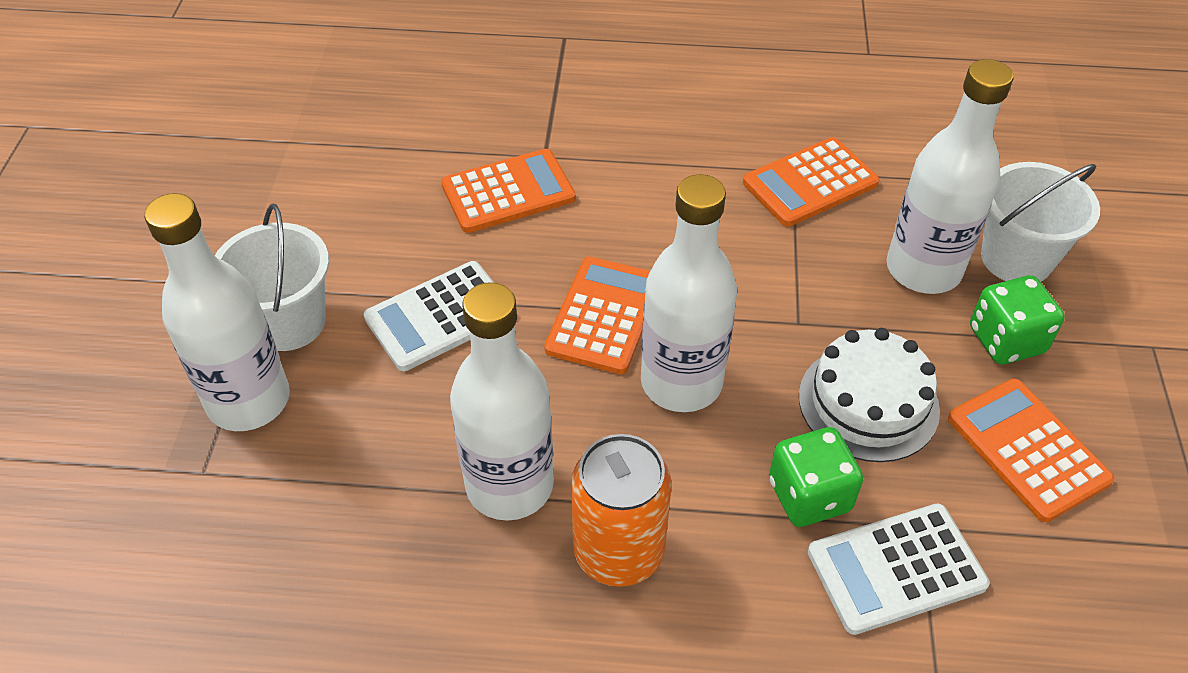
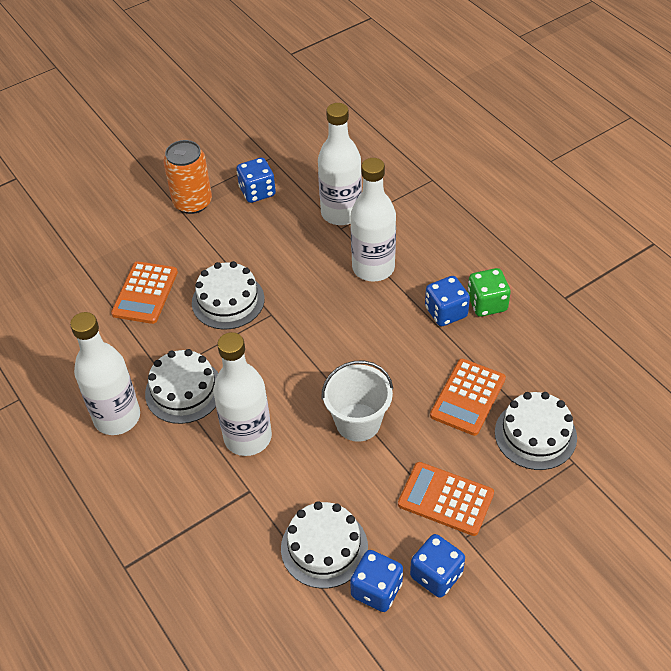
blue dice: none = 0 -> [237,157,276,203] [350,550,403,612] [410,534,465,598] [425,276,470,326] = 4
green dice: [769,427,863,527] [970,275,1065,364] = 2 -> [467,268,511,317] = 1
orange calculator: [441,149,576,233] [544,256,650,374] [743,137,880,227] [948,379,1115,522] = 4 -> [111,261,178,324] [398,462,494,536] [430,359,506,436] = 3
white bucket: [215,203,329,351] [981,162,1100,282] = 2 -> [321,361,393,442] = 1
white cake: [799,328,940,462] = 1 -> [145,349,218,424] [192,261,265,330] [281,501,368,588] [495,392,577,470] = 4
white calculator: [364,261,494,371] [808,503,990,635] = 2 -> none = 0

